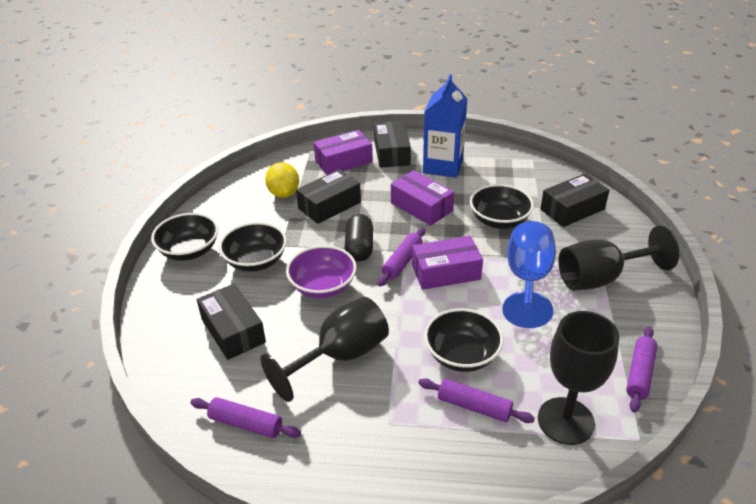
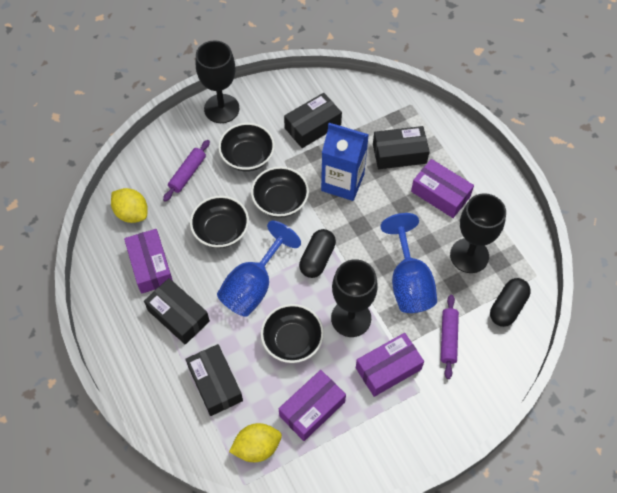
black capsule: [345,214,373,262] = 1 -> [299,229,336,278] [490,278,531,327] = 2
blue goblet: [502,221,556,328] = 1 -> [217,221,301,317] [380,213,437,313] = 2
purple bowl: [286,245,357,298] = 1 -> none = 0
purple box: [314,130,373,175] [391,170,454,226] [412,236,483,290] = 3 -> [124,229,173,294] [279,370,346,441] [356,333,424,397] [411,159,474,218] = 4
purple rolling pin: [190,397,301,438] [378,228,425,287] [418,378,535,423] [626,327,657,413] = 4 -> [163,140,210,202] [441,295,459,379] = 2
yellow lemon: [265,162,299,198] = 1 -> [111,188,148,223] [229,423,282,462] = 2

